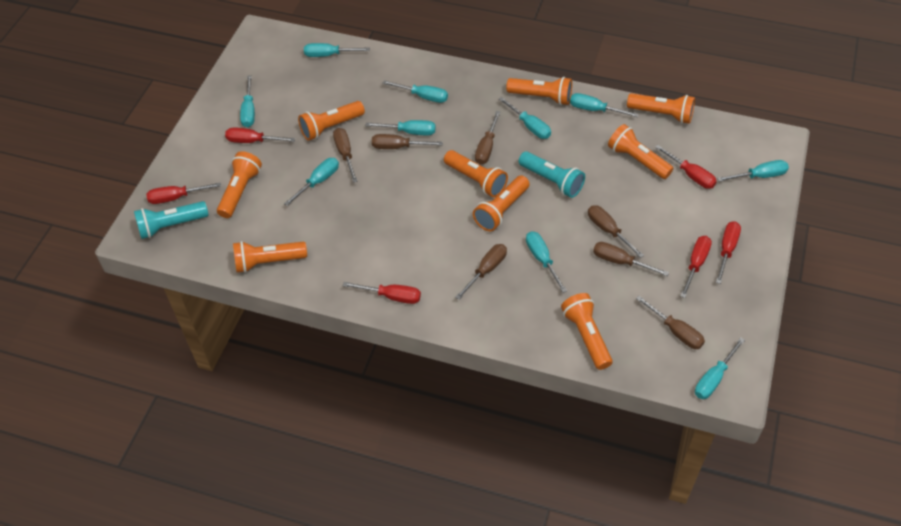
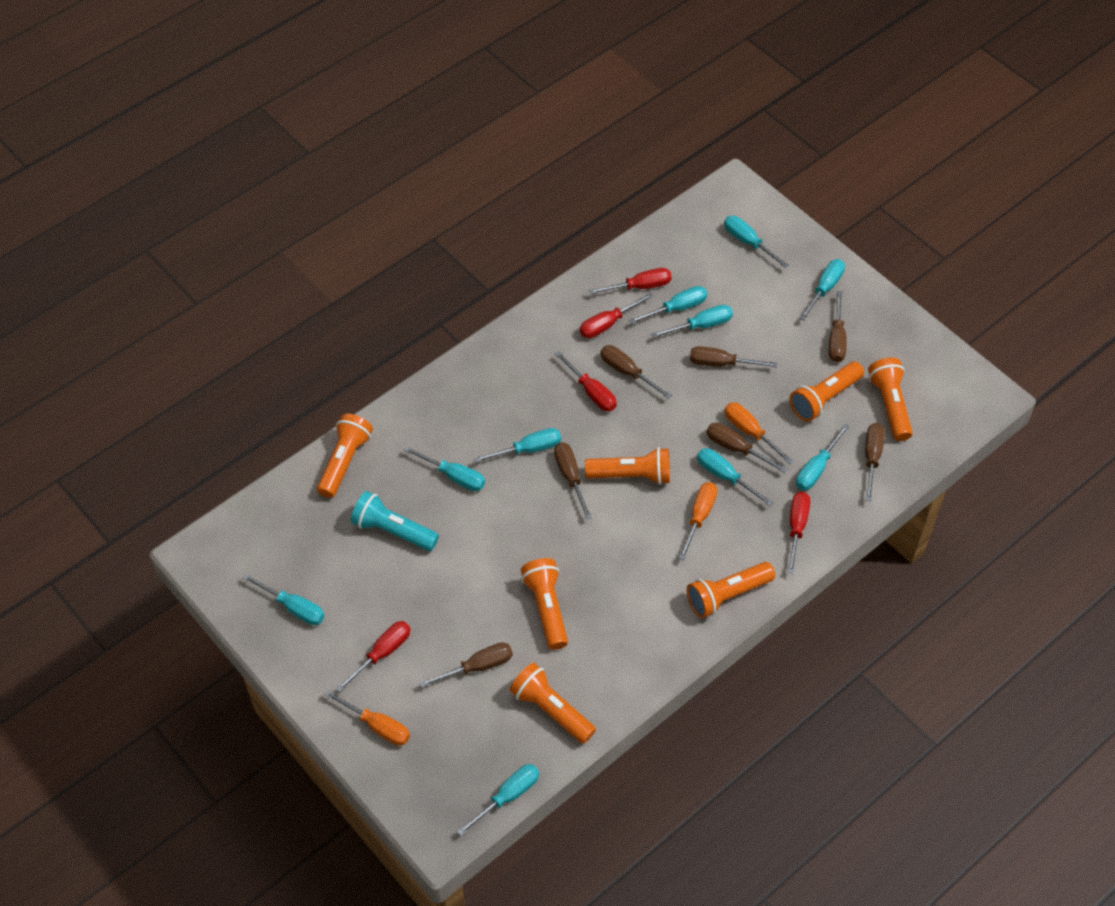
orange flashlight: [217,151,262,218] [233,241,307,273] [298,101,365,141] [444,150,508,197] [473,176,530,231] [506,77,572,105] [561,293,613,370] [608,124,673,179] [627,93,695,124] = 9 -> [317,414,373,498] [509,663,596,744] [521,558,568,650] [585,447,670,485] [687,562,775,618] [789,362,864,421] [868,358,913,441] = 7
orange screwdriver: none = 0 -> [324,689,410,746] [679,482,717,560] [725,403,793,464] = 3
red screwdriver: [146,182,221,204] [225,127,295,143] [343,282,421,304] [655,145,717,189] [681,236,712,298] [716,221,741,284] = 6 -> [336,621,411,692] [555,351,617,411] [580,293,653,338] [588,268,672,294] [788,492,810,573] = 5
turquoise flashlight: [134,201,209,239] [519,151,585,198] = 2 -> [351,491,439,551] = 1

